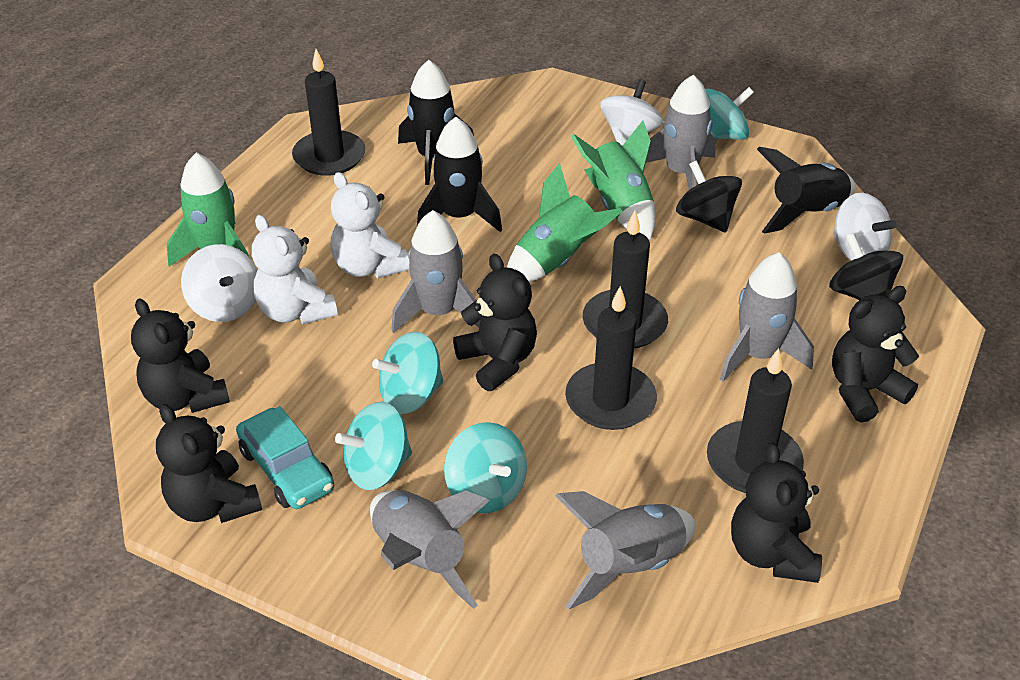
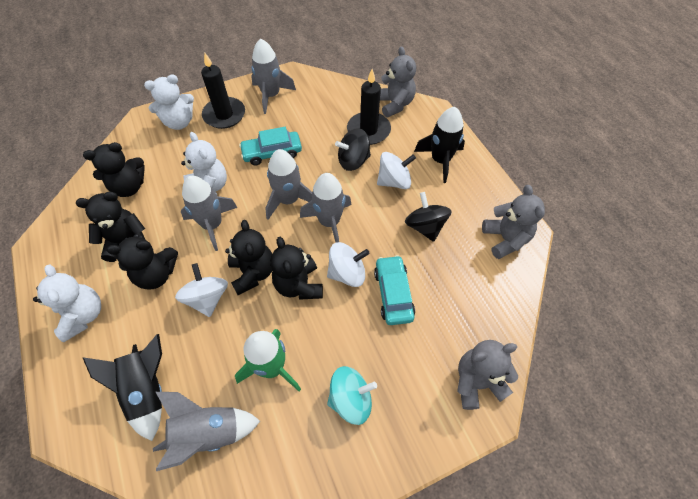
black candle: [292,49,366,176] [565,286,657,430] [583,210,668,349] [707,348,804,493] = 4 -> [201,53,245,129] [347,69,391,145] = 2
black rocket: [398,60,474,185] [417,117,502,232] [757,147,856,234] = 3 -> [83,334,162,441] [414,107,465,183] = 2
green rocket: [167,153,249,267] [507,163,623,282] [571,120,656,240] = 3 -> [235,329,301,391] = 1
grey teddy bear: none = 0 -> [380,46,416,118] [457,340,518,410] [482,185,545,259] = 3
turquoise car: [236,406,334,509] = 1 -> [239,127,302,165] [374,255,415,325] = 2
turquoise spinning top: [335,402,412,490] [372,331,443,414] [444,422,527,513] [705,87,754,140] = 4 -> [327,366,377,425] = 1
white teddy bear: [252,215,338,324] [330,172,410,278] = 2 -> [33,265,101,342] [144,74,194,130] [181,132,227,195] = 3

